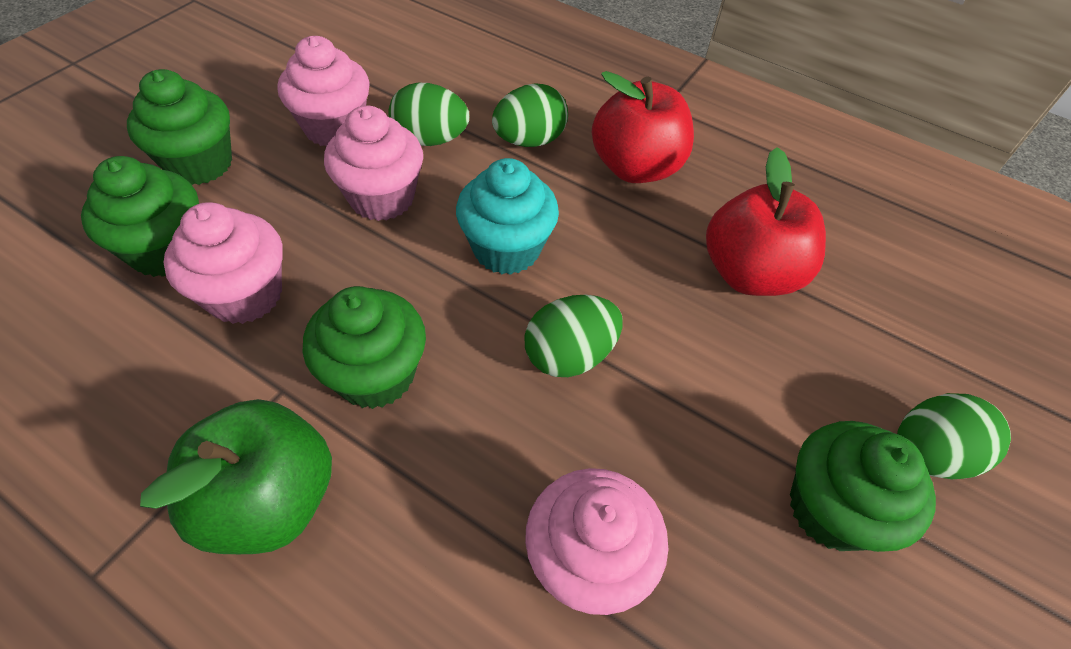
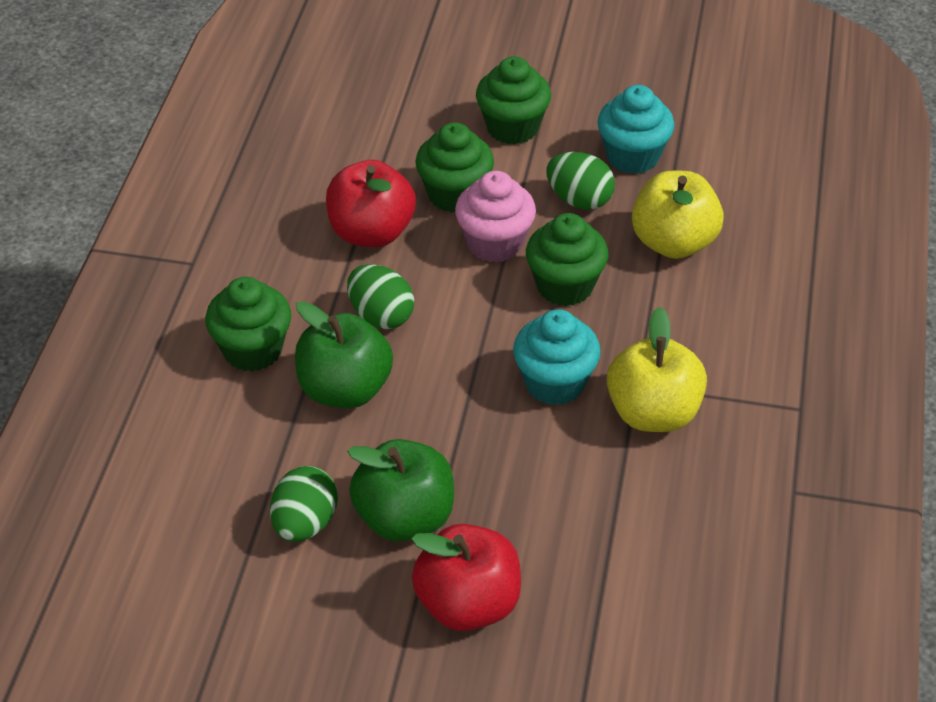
green apple: [140,399,332,554] = 1 -> [295,301,393,408] [347,439,454,542] = 2
green egg: [388,83,469,146] [492,83,568,147] [525,295,623,377] [897,393,1011,479] = 4 -> [270,466,338,542] [347,264,414,329] [546,152,615,210] = 3
pink cupcake: [163,202,283,324] [278,36,370,146] [324,105,423,221] [525,468,668,615] = 4 -> [455,171,536,263] = 1
turquoise cupcake: [456,158,559,275] = 1 -> [513,309,601,405] [597,85,675,174] = 2
yellow apple: none = 0 -> [607,307,707,432] [632,170,724,259] = 2

